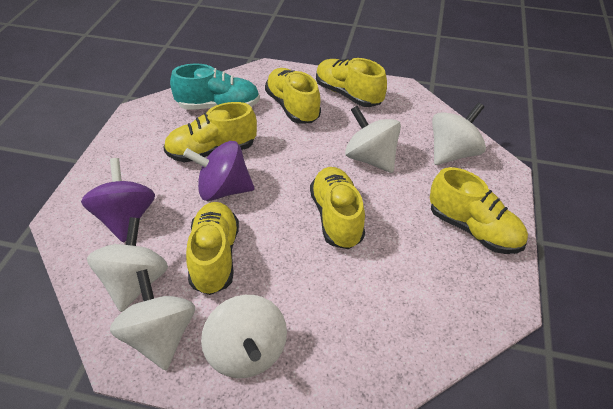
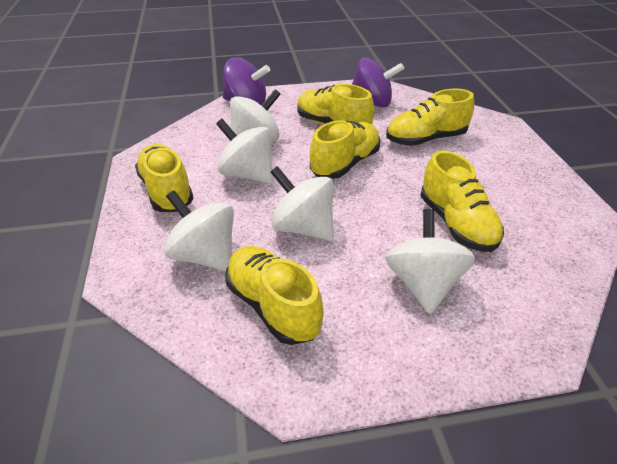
turquoise shoe: [170,63,260,110] = 1 -> none = 0

